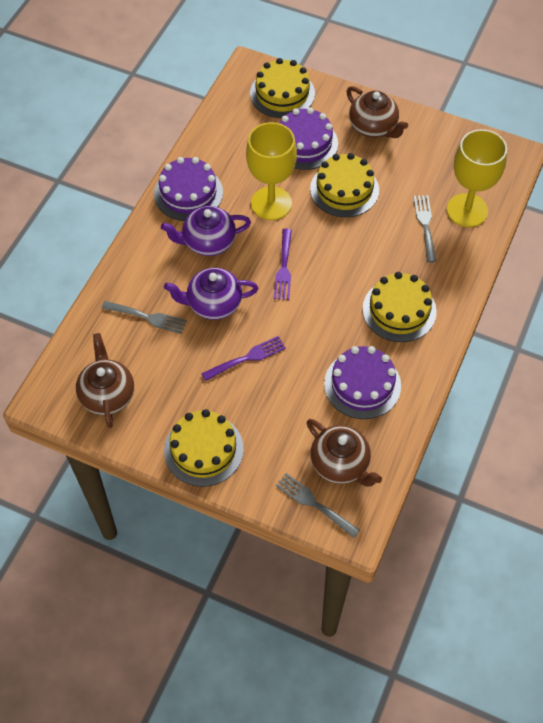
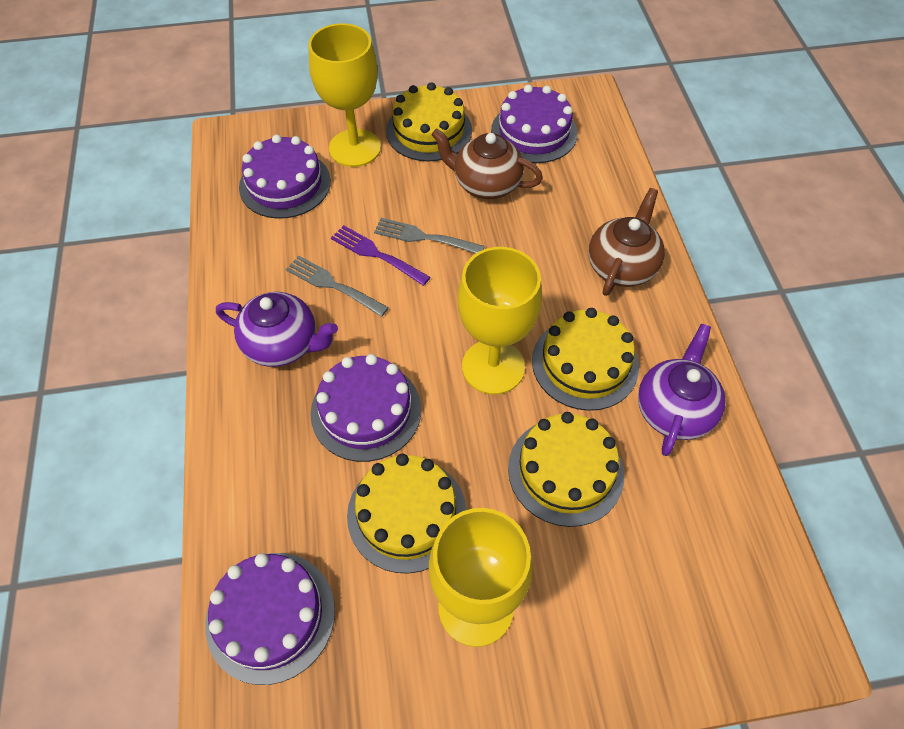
brown teapot: [76,333,134,428] [307,419,382,487] [346,86,408,138] = 3 -> [431,128,543,199] [588,188,665,296] = 2
grey fork: [101,301,187,334] [276,473,360,538] [414,195,436,263] = 3 -> [286,256,389,317] [374,218,485,254] = 2
purple cake: [154,157,223,221] [280,107,338,170] [324,346,401,419] = 3 -> [205,553,335,685] [239,135,331,219] [310,354,421,462] [491,85,578,163] = 4
purple fork: [201,336,286,381] [274,229,292,300] = 2 -> [331,225,430,286] = 1
yellow goblet: [246,122,297,220] [447,129,507,227] = 2 -> [308,23,381,167] [429,508,533,647] [458,247,542,394] = 3

